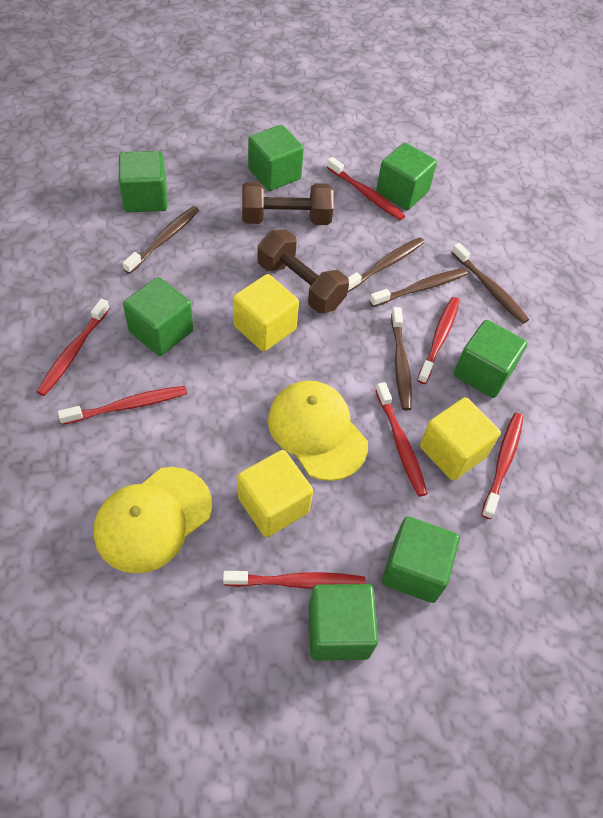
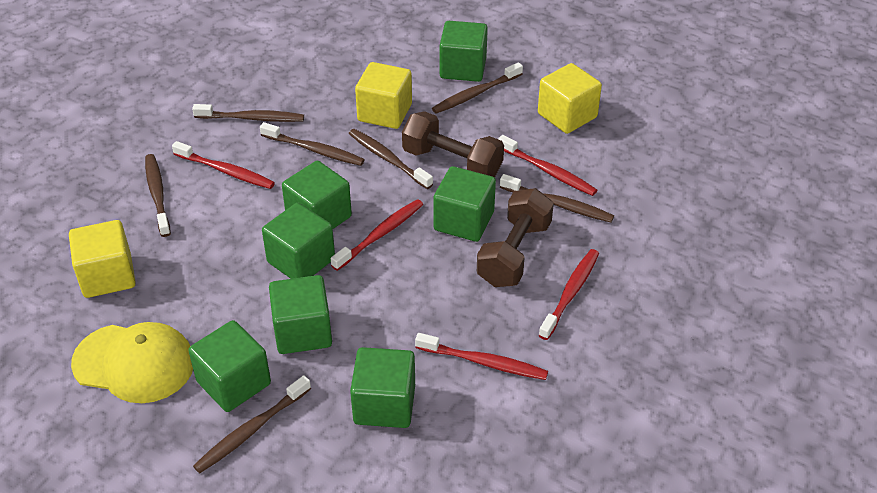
brown toothbrush: [123,206,199,274] [347,237,424,293] [370,268,468,307] [391,307,412,411] [451,243,529,324] = 5 -> [145,154,171,237] [192,104,304,122] [193,375,311,473] [260,122,365,166] [348,129,433,189] [432,62,523,114] [500,174,614,223] = 7
red toothbrush: [36,299,110,396] [58,386,187,425] [223,571,366,589] [327,157,405,220] [375,382,428,497] [417,297,460,384] [481,413,524,519] = 7 -> [172,141,275,189] [331,199,423,271] [415,333,548,380] [498,135,597,196] [538,249,599,340] = 5
yellow cap: [94,467,212,574] [268,381,368,481] = 2 -> [71,322,193,403] = 1

